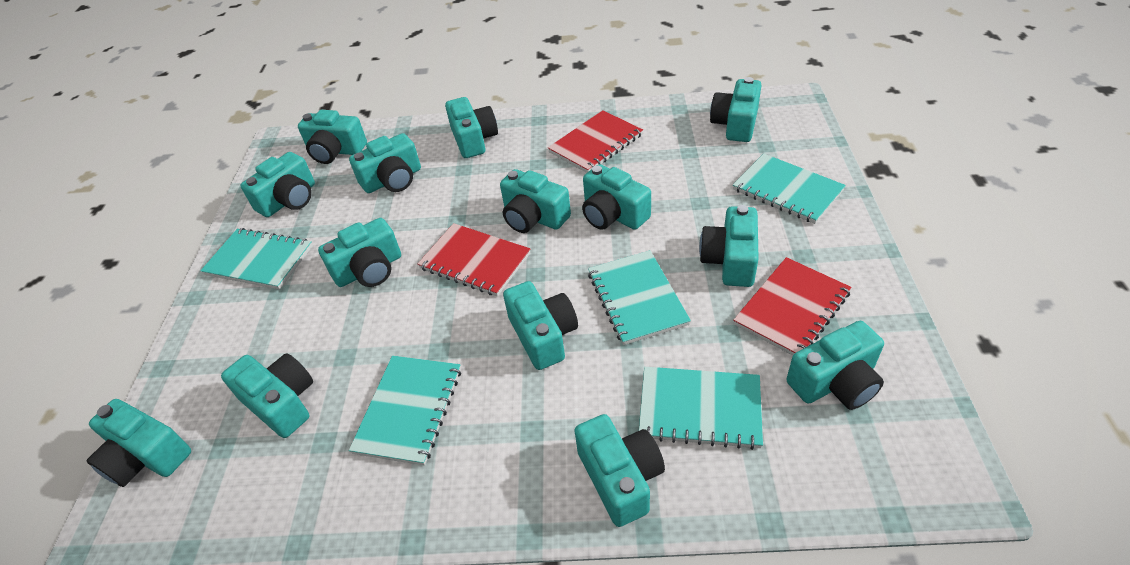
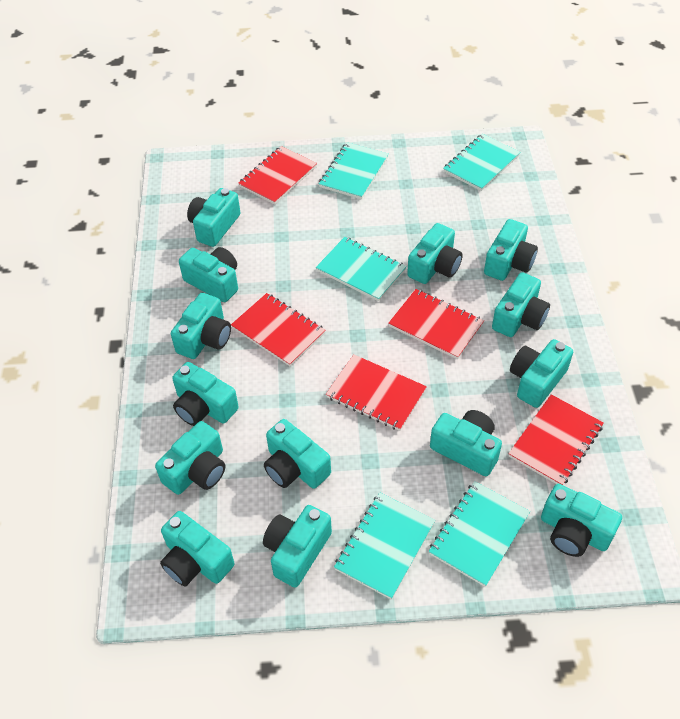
red notebook: [418,223,530,296] [548,110,643,173] [733,257,851,356] = 3 -> [231,293,326,366] [238,146,317,204] [326,355,427,431] [389,289,484,359] [508,394,604,485] = 5

